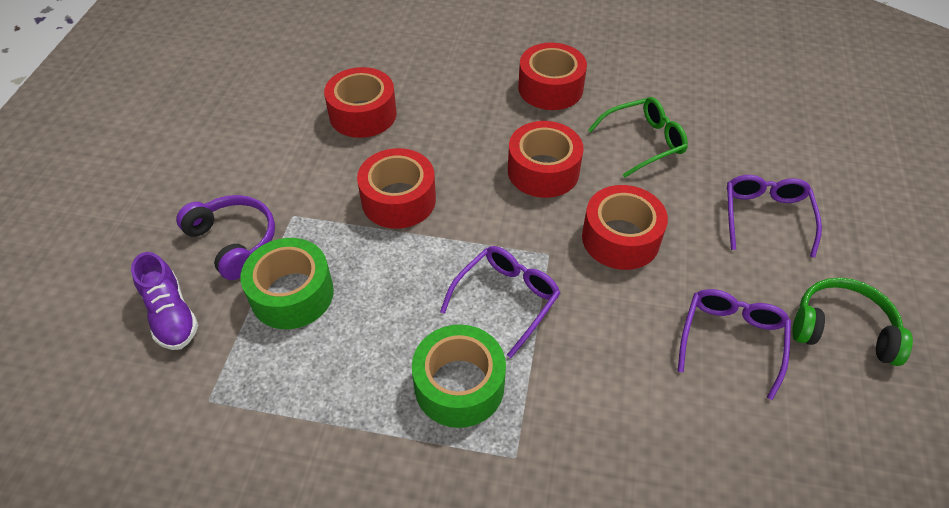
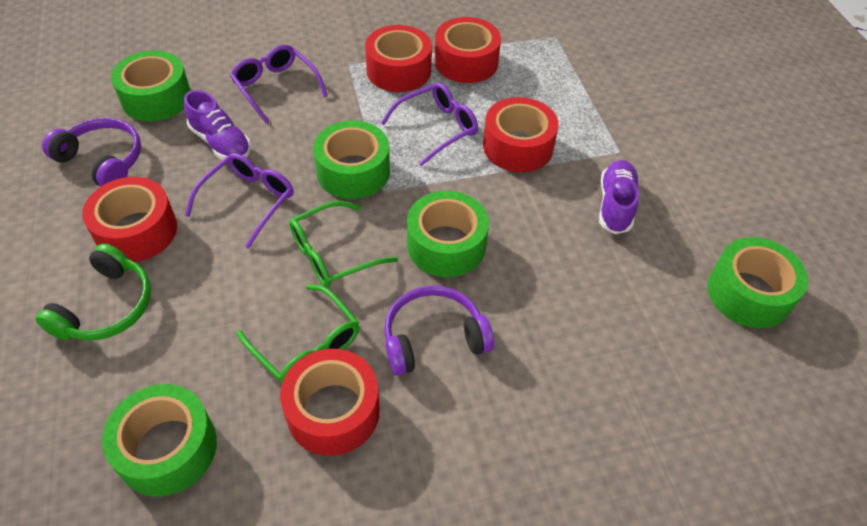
green glasses: [588,97,688,178] = 1 -> [237,284,360,383] [289,201,398,287] = 2
green tape: [241,238,334,329] [412,325,506,428] = 2 -> [102,384,217,497] [111,50,191,122] [313,121,390,199] [407,191,489,277] [707,237,808,328] = 5
purple headphones: [176,195,275,280] = 1 -> [42,118,141,187] [384,286,494,376] = 2
purple shoe: [131,252,198,350] = 1 -> [184,90,251,160] [599,160,639,234] = 2

